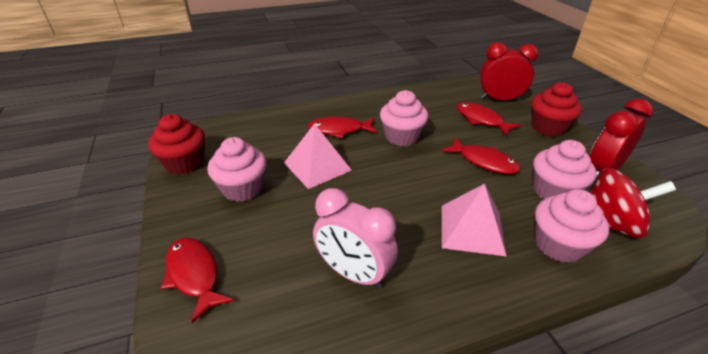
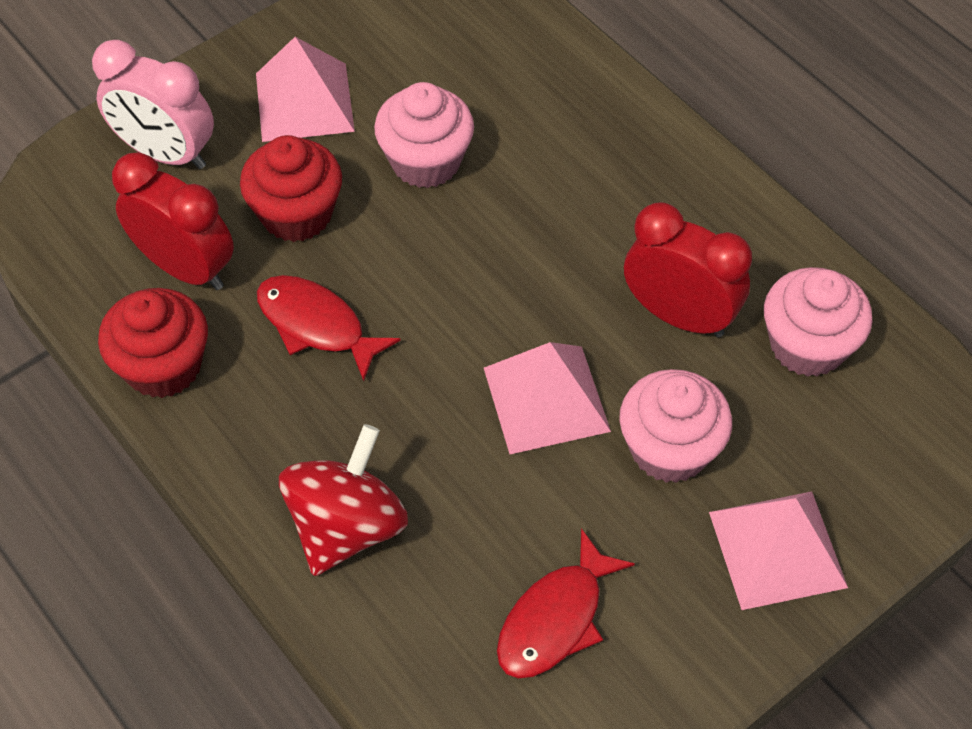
pink cupcake: [207,137,267,202] [380,90,429,146] [533,140,597,199] [535,189,609,263] = 4 -> [374,82,474,188] [619,369,732,483] [764,267,872,377] = 3
pink pyramid: [284,123,352,189] [442,183,506,256] = 2 -> [256,37,355,142] [484,342,611,454] [709,491,848,610] = 3
red fish: [161,238,234,323] [308,116,377,138] [442,138,521,174] [457,102,521,136] = 4 -> [257,275,401,381] [497,528,635,678] = 2

